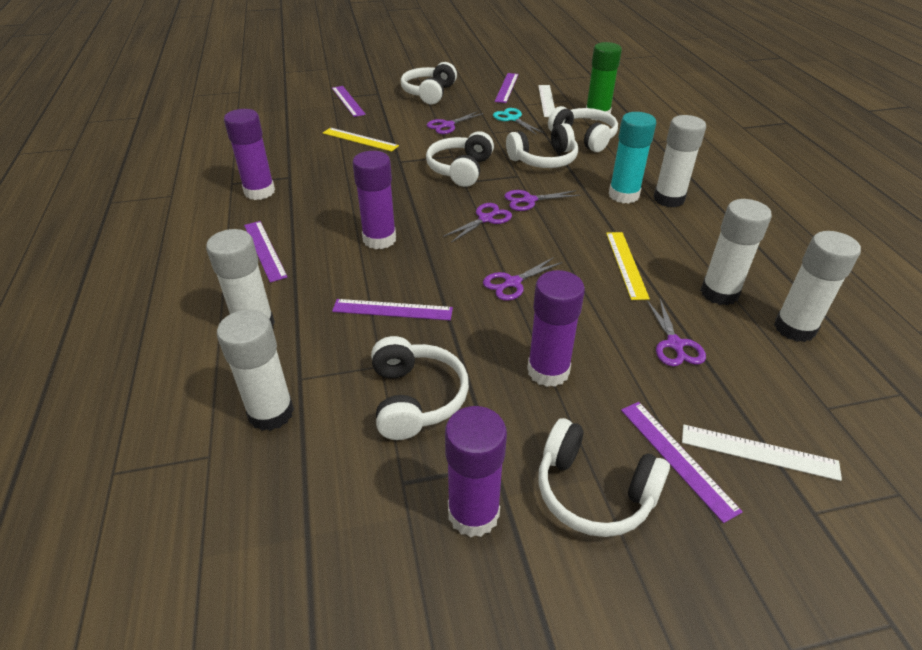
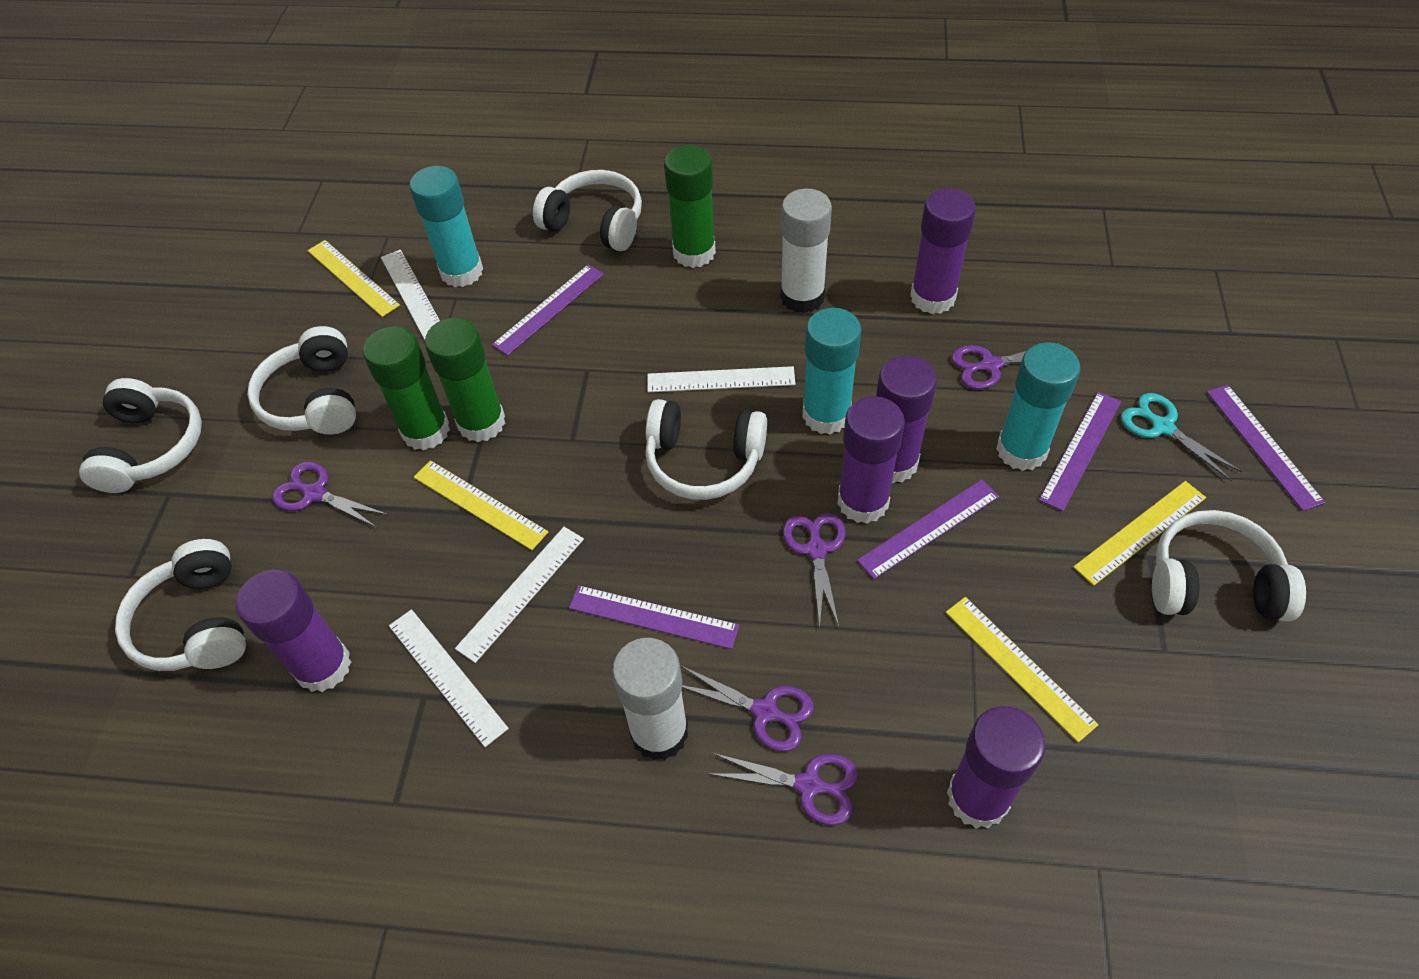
green glue stick: [586,42,622,121] = 1 -> [363,326,450,451] [425,317,505,442] [664,145,716,268] = 3
purple glue stick: [224,109,275,200] [352,151,396,249] [445,406,507,538] [527,270,585,387] = 4 -> [236,570,351,692] [838,396,905,524] [876,356,937,483] [910,188,976,314] [947,706,1045,829] = 5
turquoise glue stick: [609,112,656,204] = 1 -> [409,166,483,287] [802,308,862,435] [996,342,1080,471] = 3
white glue stick: [206,229,275,328] [217,309,294,431] [653,115,706,208] [701,199,772,305] [774,231,861,342] = 5 -> [612,638,688,761] [780,189,832,313] = 2
white ruler: [538,85,555,117] [682,425,842,481] = 2 -> [381,250,440,340] [389,609,509,747] [455,527,584,663] [647,366,796,392] = 4
yellow ruler: [323,128,399,152] [606,232,650,300] = 2 -> [307,240,400,317] [414,460,548,550] [946,597,1099,742] [1073,481,1206,586] = 4

